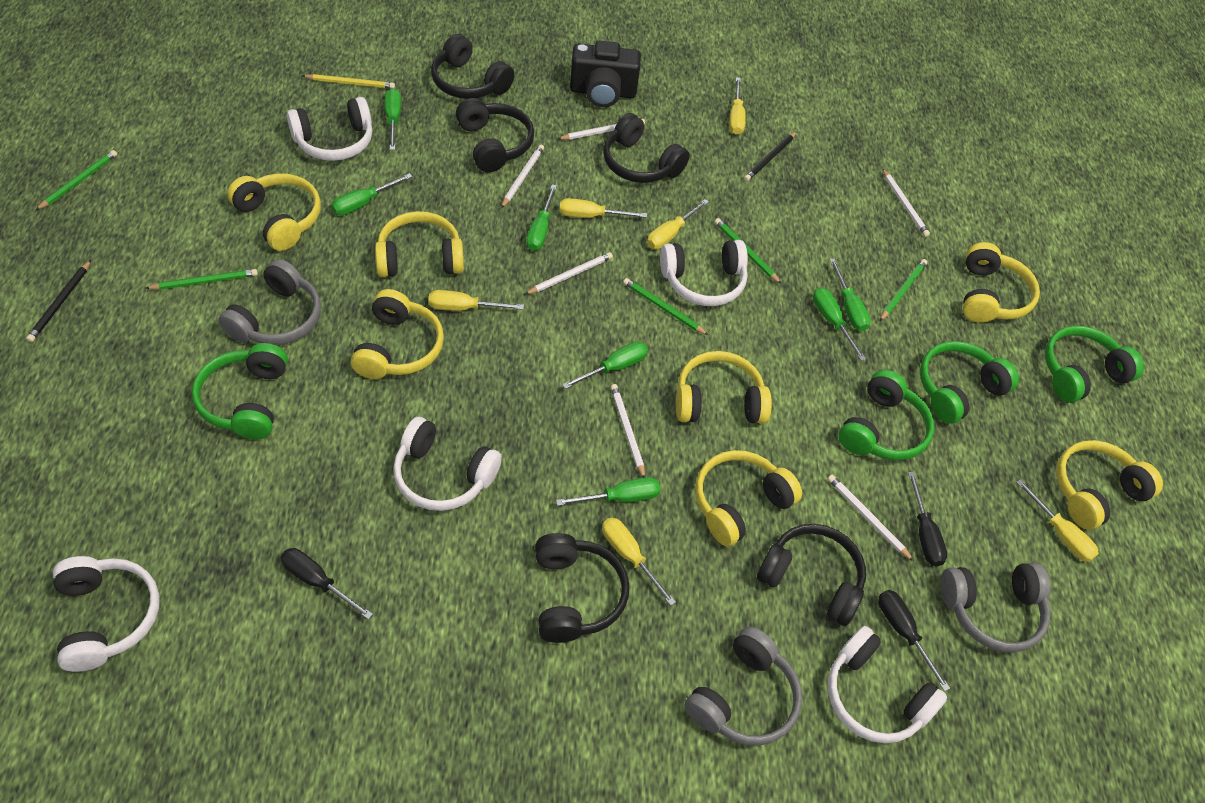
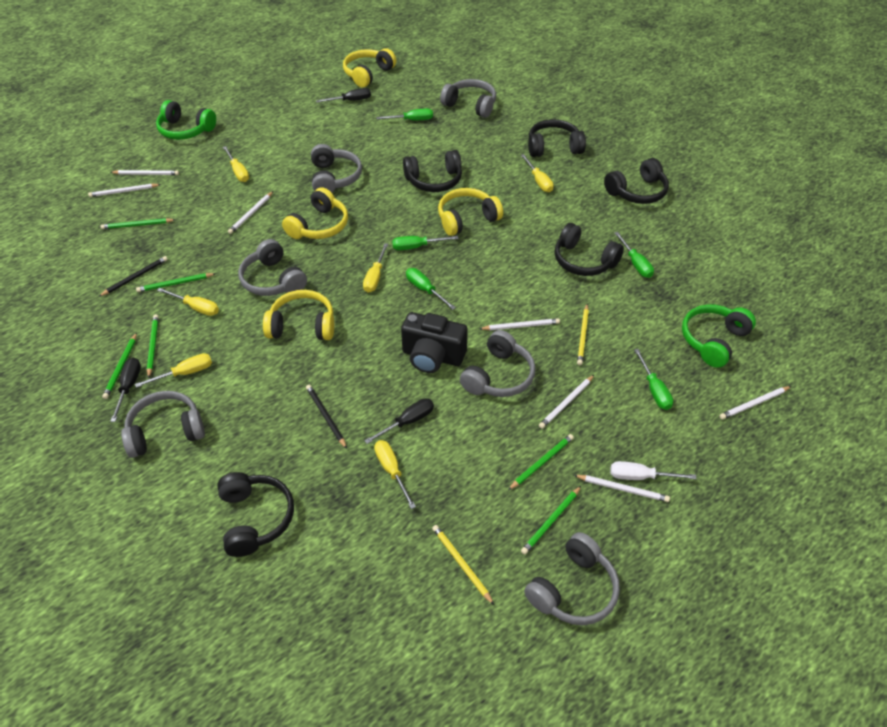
green headphones: [192,343,288,439] [838,370,934,460] [920,341,1019,424] [1045,326,1144,403] = 4 -> [156,100,216,140] [682,304,756,368] = 2
green pencil: [36,150,117,210] [146,269,258,290] [623,278,708,335] [715,218,781,284] [880,259,927,321] = 5 -> [100,218,175,229] [102,333,137,399] [136,273,216,292] [147,314,159,379] [508,434,574,490] [521,486,581,554] = 6
green screwdriver: [331,173,413,215] [385,88,401,150] [526,185,557,251] [556,477,660,506] [562,342,648,389] [813,288,866,361] [829,258,871,331] = 7 -> [376,108,433,120] [392,236,459,250] [406,268,456,310] [615,232,654,278] [634,349,673,410] = 5
grey headphones: [218,259,321,345] [685,627,802,746] [940,563,1050,653] = 3 -> [121,391,205,458] [238,239,307,296] [311,144,362,193] [440,79,496,118] [460,330,536,397] [524,532,620,625] = 6
white headphones: [53,556,160,672] [287,97,372,161] [393,417,502,511] [660,240,748,306] [828,626,947,743] = 5 -> none = 0
white pencil: [501,145,544,208] [525,252,613,294] [558,119,645,140] [611,384,645,478] [828,475,914,561] [882,168,930,237] = 6 -> [88,184,161,197] [111,170,179,175] [228,191,273,234] [479,318,560,330] [539,375,594,429] [574,475,670,502] [720,386,791,419] = 7
white screwdriver: none = 0 -> [610,461,696,480] = 1
yellow headphones: [227,173,321,251] [351,289,444,379] [375,211,464,277] [676,351,772,424] [695,450,802,547] [963,242,1040,323] [1056,440,1163,530] = 7 -> [263,290,334,340] [282,187,348,239] [343,48,396,88] [438,188,503,236] = 4
yellow pencil: [303,74,395,89] = 1 -> [432,525,494,605] [577,304,589,365] = 2

